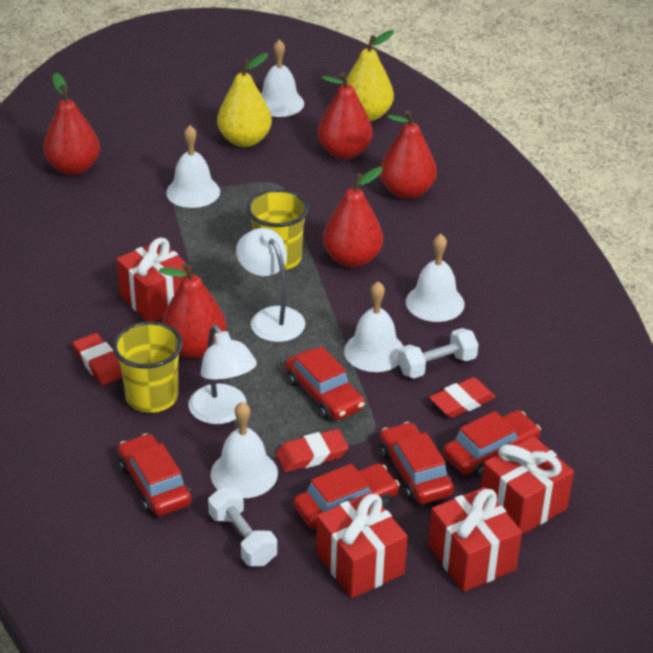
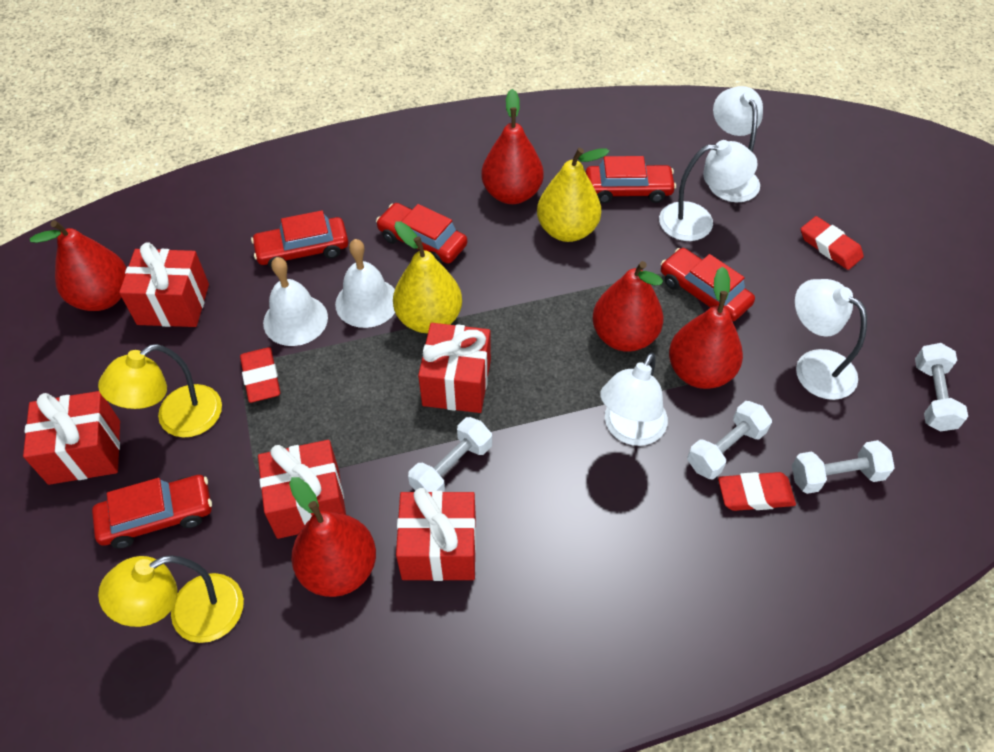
red gift: [116,237,191,321] [316,492,408,598] [428,487,522,592] [481,436,574,534] = 4 -> [23,391,120,485] [119,242,209,327] [258,440,346,539] [396,488,476,581] [418,323,491,413] = 5
white bell: [166,125,220,208] [211,402,278,498] [261,39,304,117] [344,281,404,372] [406,234,465,322] = 5 -> [263,257,328,346] [335,239,395,328] = 2
white dumbbell: [208,487,277,566] [398,328,478,378] = 2 -> [408,417,492,492] [687,401,772,480] [792,440,895,494] [915,343,968,432] = 4
white lamp: [189,325,257,424] [236,228,305,342] = 2 -> [600,352,668,446] [659,140,758,241] [709,86,763,202] [795,279,867,400] = 4
yellow cup: [112,321,183,413] [247,189,309,270] = 2 -> none = 0
yellow lamp: none = 0 -> [98,344,222,438] [98,555,244,643] = 2

